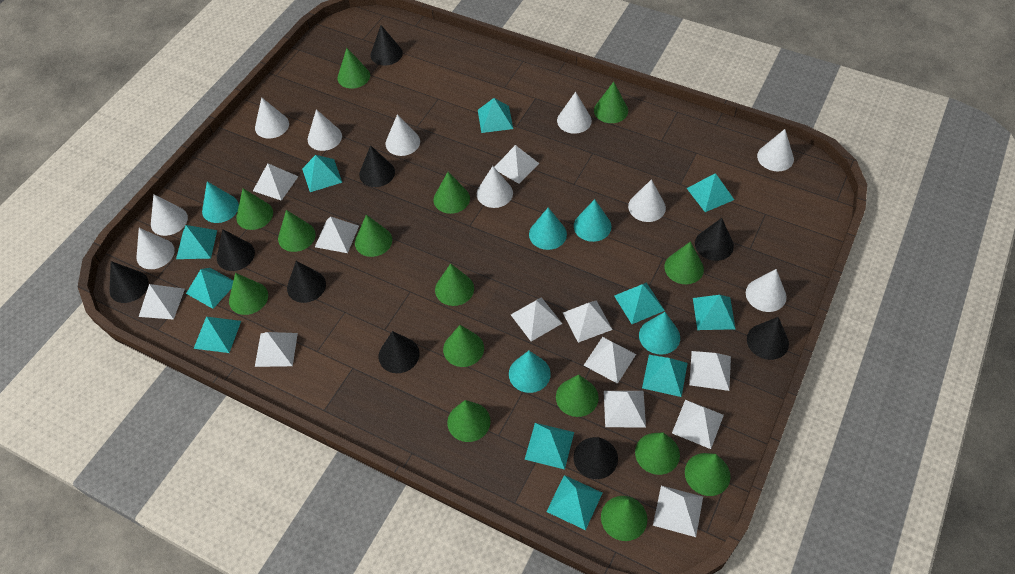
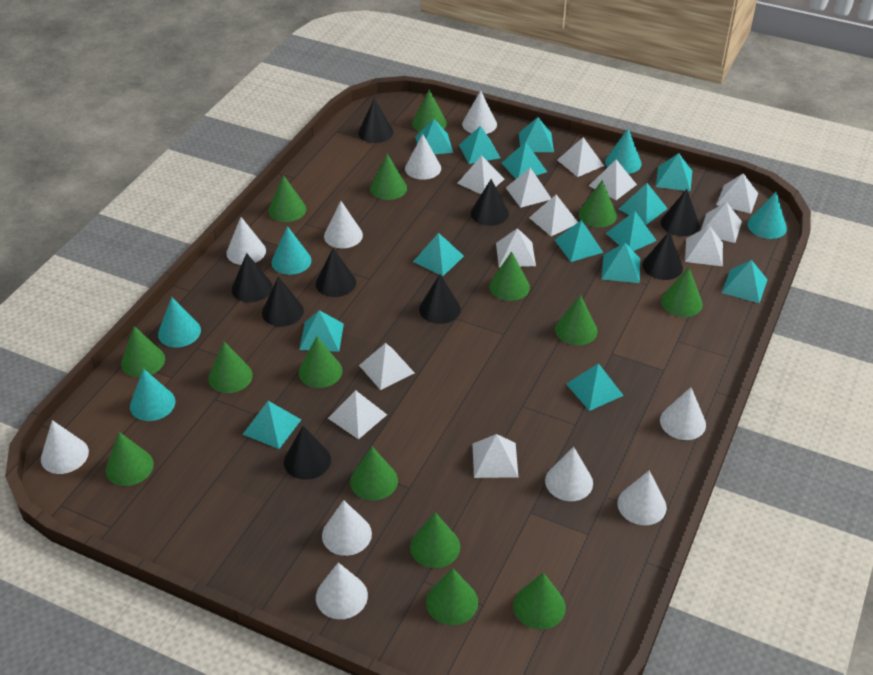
turquoise pyramid: [176,225,217,259] [186,268,234,309] [193,317,241,353] [302,155,342,192] [478,98,513,133] [525,423,574,469] [546,475,602,530] [614,282,665,324] [642,355,688,397] [687,173,734,212] [693,295,736,330] = 11 -> [243,401,301,449] [299,310,344,352] [413,233,464,276] [415,119,453,154] [459,126,500,164] [502,142,547,179] [519,117,554,152] [555,220,604,262] [566,363,624,411] [602,243,640,283] [606,211,657,251] [619,183,668,225] [656,153,692,191] [722,260,768,303] = 14

